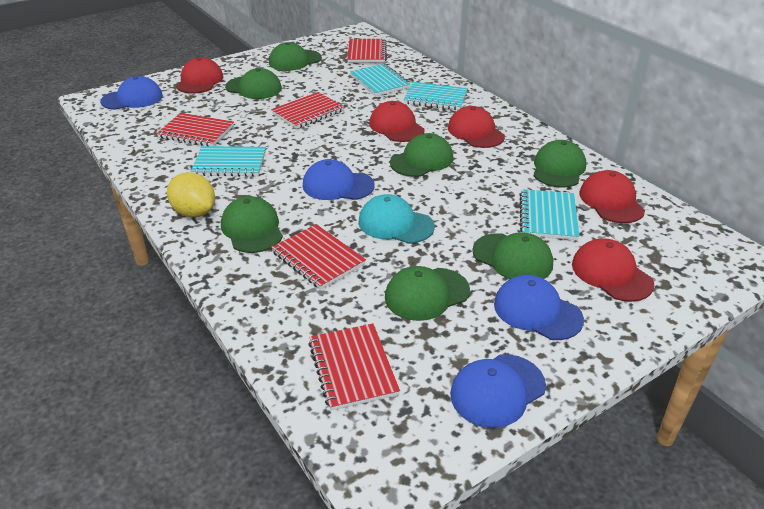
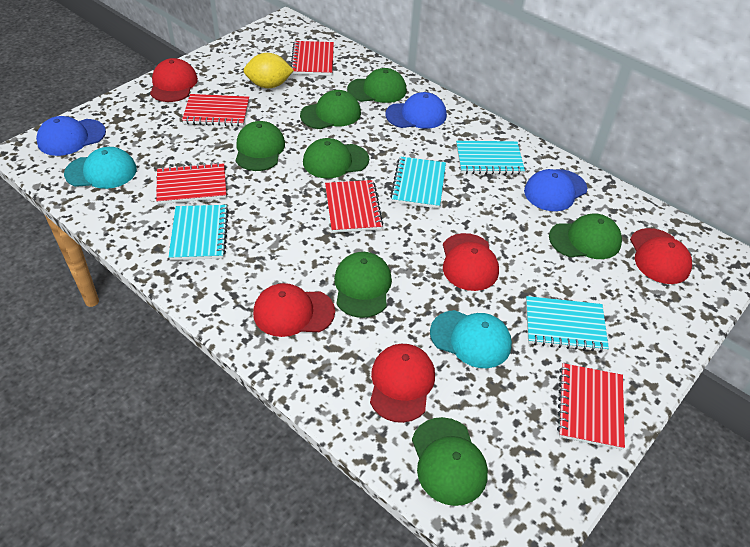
blue cap: [100,76,163,110] [303,159,375,200] [450,354,546,428] [494,275,584,340] = 4 -> [36,116,106,156] [385,92,447,129] [524,169,587,211] = 3
turquoise cap: [358,194,435,244] = 1 -> [64,147,137,189] [430,310,512,368] = 2

